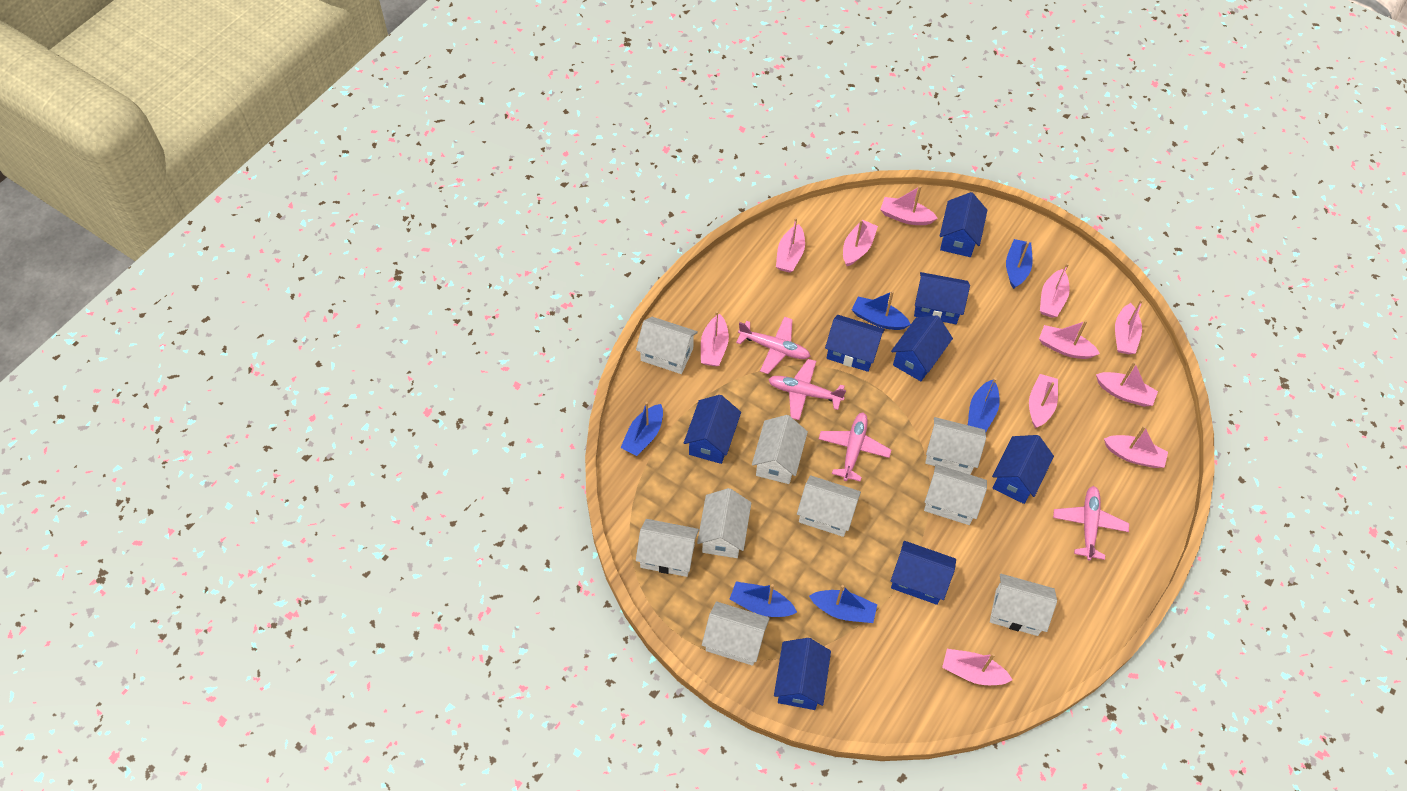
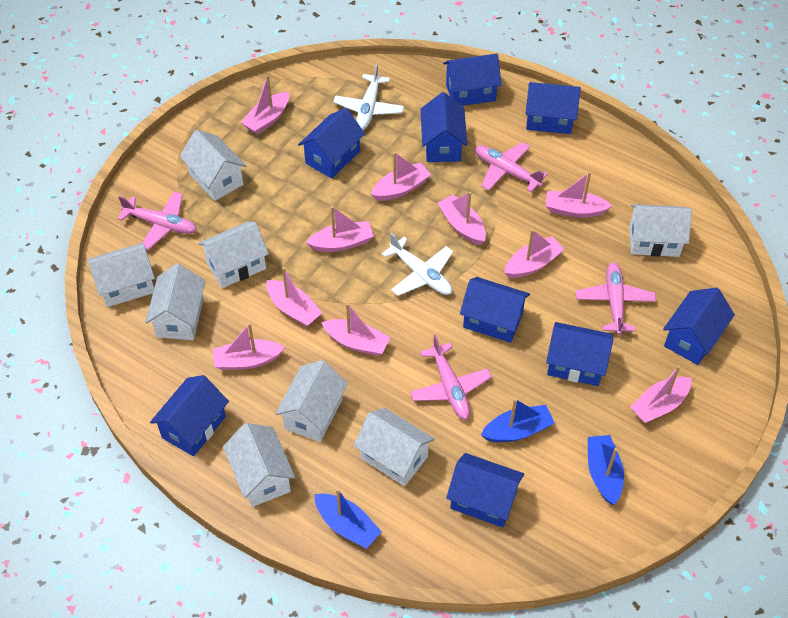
blue boat: [620,402,663,456] [730,581,797,617] [809,585,877,623] [852,291,911,330] [968,378,1000,432] [1006,239,1033,289] = 6 -> [315,488,382,549] [481,398,554,442] [588,435,624,505] = 3
blue house: [684,395,741,464] [774,638,831,710] [825,315,885,372] [891,315,953,381] [891,541,956,605] [914,272,970,324] [939,192,987,257] [992,435,1054,504] = 8 -> [150,375,229,457] [298,108,365,179] [420,92,467,162] [443,54,502,106] [446,453,524,528] [460,277,530,343] [526,82,581,134] [546,322,613,386] [663,288,735,365] = 9
pink boat: [701,311,729,366] [776,218,805,273] [843,220,878,266] [880,186,938,225] [942,649,1012,685] [1029,374,1058,428] [1039,320,1100,359] [1040,263,1070,318] [1096,362,1158,407] [1104,426,1168,468] [1115,299,1143,354] = 11 -> [212,323,285,370] [241,75,289,135] [266,267,322,327] [306,206,374,252] [321,303,390,356] [371,152,431,201] [437,192,486,245] [504,229,564,278] [546,172,612,218] [630,365,692,423] = 10
white house: [636,317,698,374] [636,519,699,577] [697,488,751,558] [702,601,770,666] [752,415,808,484] [797,475,861,537] [924,464,987,525] [925,417,986,475] [990,574,1057,636] = 9 -> [88,243,155,307] [145,263,206,340] [180,130,246,201] [198,222,269,288] [223,423,295,507] [275,360,348,442] [354,408,435,486] [629,204,692,257] = 8
white plane: none = 0 -> [333,63,404,130] [382,233,453,296] = 2

